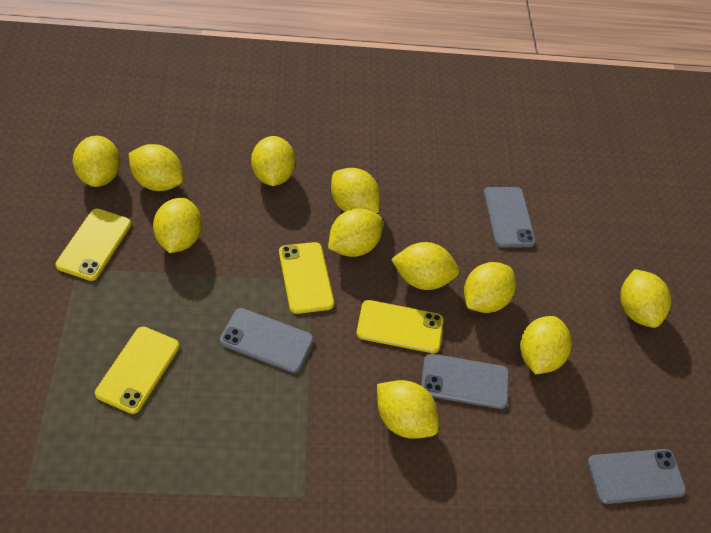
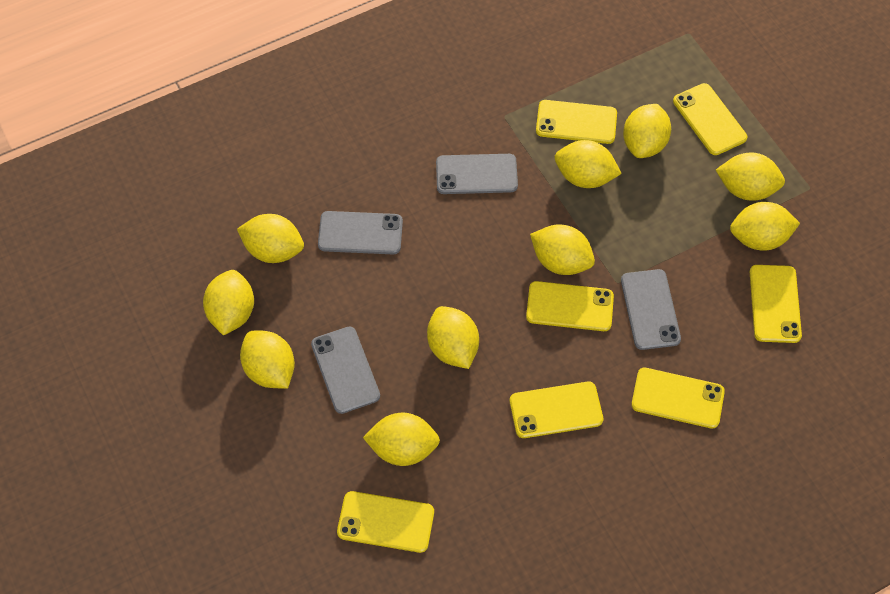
yellow lemon: [73,136,120,187] [129,144,184,191] [153,198,202,253] [251,136,296,186] [328,208,383,257] [331,168,380,213] [377,380,439,439] [391,242,459,290] [464,262,516,313] [520,316,572,374] [620,269,671,328] = 11 -> [203,270,254,335] [237,214,304,263] [240,330,295,389] [363,413,440,466] [427,306,479,369] [530,224,595,275] [555,140,622,188] [623,104,671,158] [716,153,785,201] [730,202,800,251] = 10
yellow phone: [55,208,131,281] [95,327,179,414] [279,242,334,314] [356,300,444,353] = 4 -> [337,491,434,553] [510,382,603,438] [526,281,614,331] [536,100,617,144] [631,368,725,428] [673,83,747,155] [750,265,802,343] = 7

